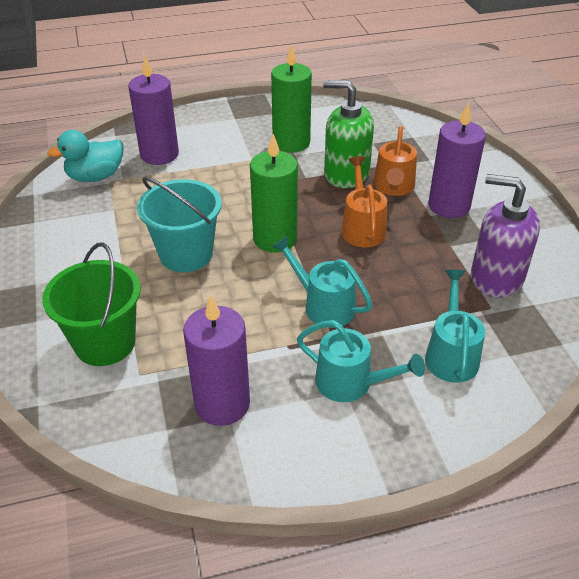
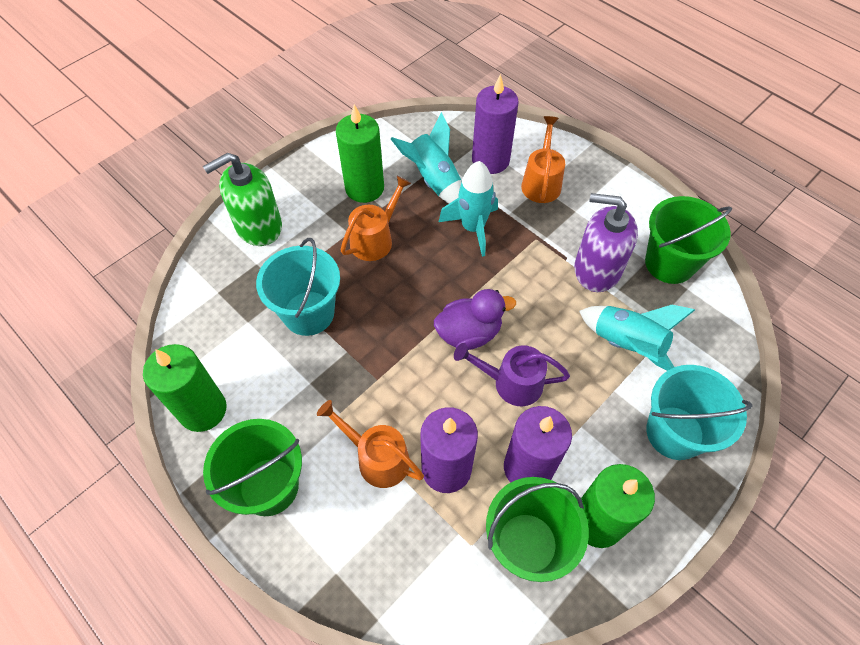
green bucket: [42,242,141,366] = 1 -> [203,419,302,516] [486,477,589,582] [645,196,732,284] = 3
green candle: [250,134,298,253] [271,44,312,153] = 2 -> [143,344,227,432] [336,104,384,203] [581,464,655,548] = 3
orange watering can: [341,156,387,247] [374,126,417,196] = 2 -> [317,400,424,488] [341,176,411,261] [521,116,565,203] = 3
purple duck: none = 0 -> [434,289,516,350] = 1
purple watering can: none = 0 -> [454,343,570,406] = 1
turquoise bucket: [137,177,222,272] = 1 -> [256,238,340,336] [646,365,752,460] = 2
turquoise duck: [47,130,124,182] = 1 -> none = 0
turquoise rocket: none = 0 -> [391,112,462,204] [439,161,498,257] [579,305,695,371] = 3
turquoise watering can: [272,236,373,328] [297,320,425,402] [425,270,485,383] = 3 -> none = 0

